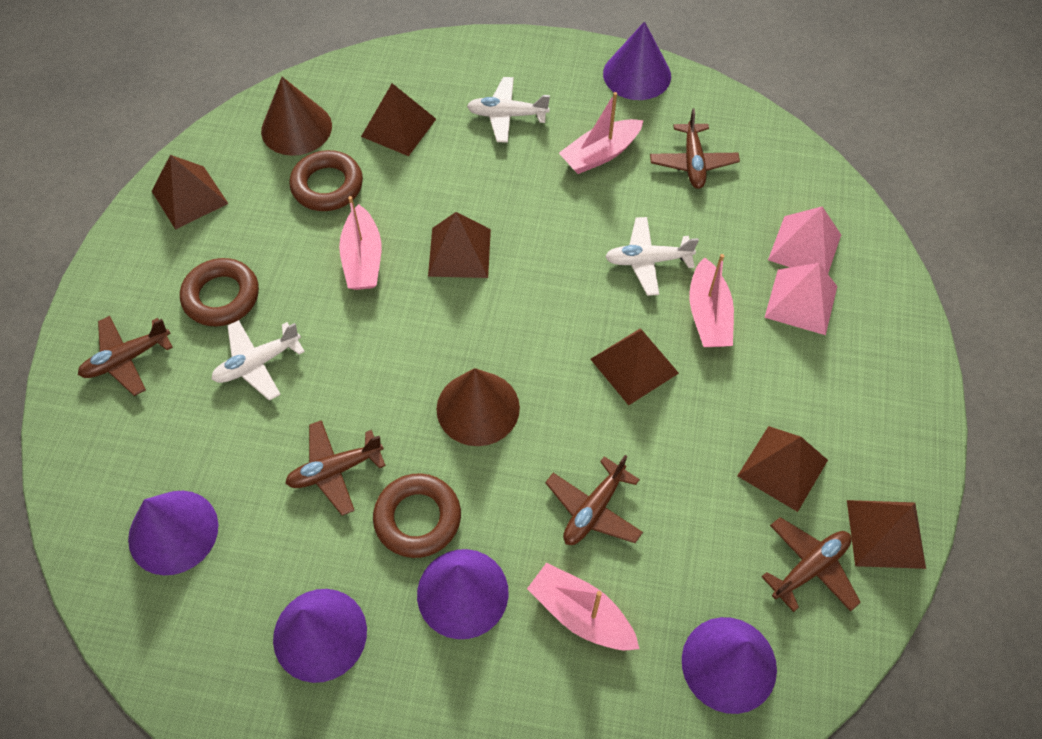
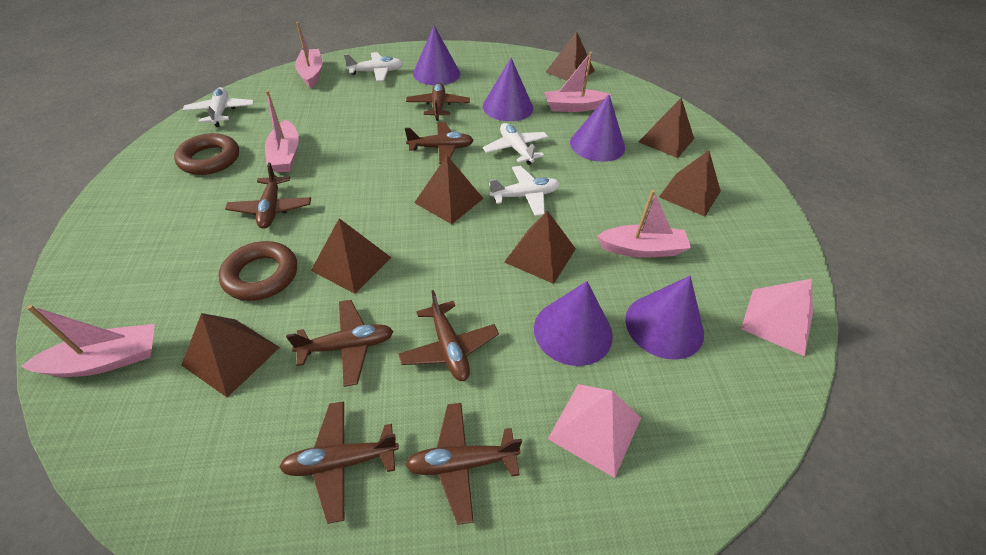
brown cone: [261,77,332,156] [436,368,520,446] = 2 -> none = 0
brown plane: [78,316,173,396] [285,420,386,516] [545,455,643,545] [650,108,740,189] [761,517,861,612] = 5 -> [225,162,311,229] [279,401,399,524] [286,300,394,387] [398,290,499,381] [405,122,474,164] [405,403,522,525] [406,83,470,121] = 7
brown pyramid: [152,155,229,230] [361,83,436,156] [428,212,491,278] [590,329,679,405] [737,426,828,512] [847,500,926,569] = 6 -> [181,313,280,397] [311,218,391,294] [414,156,484,224] [504,210,576,284] [546,31,595,81] [639,97,694,158] [659,150,721,217] = 7
brown ring: [180,258,259,326] [290,150,363,211] [373,473,461,558] = 3 -> [174,133,239,175] [218,241,297,301] = 2
pink boat: [339,196,381,290] [527,562,639,650] [559,92,644,174] [689,254,734,347] = 4 -> [21,305,155,377] [265,90,299,173] [295,22,323,88] [544,52,611,112] [597,190,691,258] = 5
white plane: [211,320,305,401] [467,77,550,143] [605,217,699,296] = 3 -> [183,87,254,127] [344,52,403,81] [483,123,548,165] [489,166,560,216] = 4

